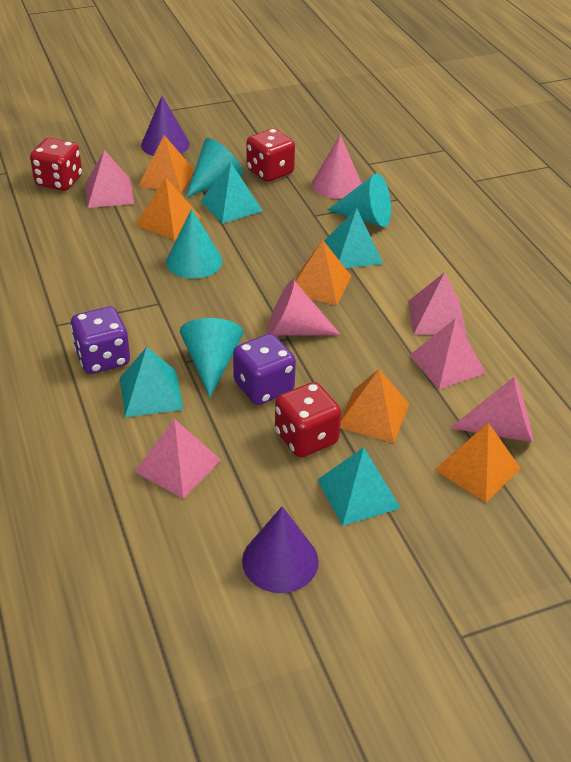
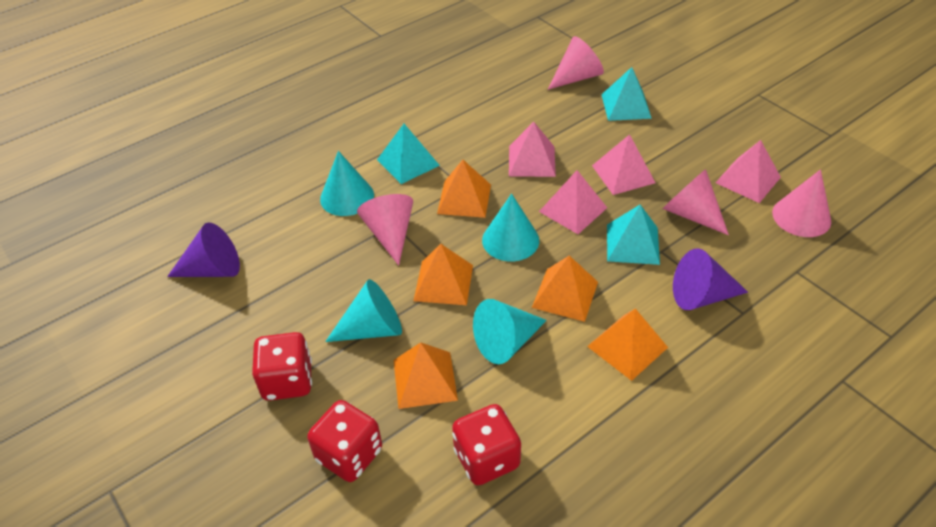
pink cone: [267,279,341,336] [312,135,362,199] [450,376,533,443] = 3 -> [357,194,413,266] [548,36,604,90] [663,169,729,235] [772,169,831,237] = 4
purple dice: [70,307,130,374] [233,334,296,405] = 2 -> none = 0
turquoise pyramid: [120,347,184,417] [201,163,263,224] [317,447,401,526] [324,208,383,268] = 4 -> [377,124,440,184] [601,67,652,121] [607,205,660,265] = 3

